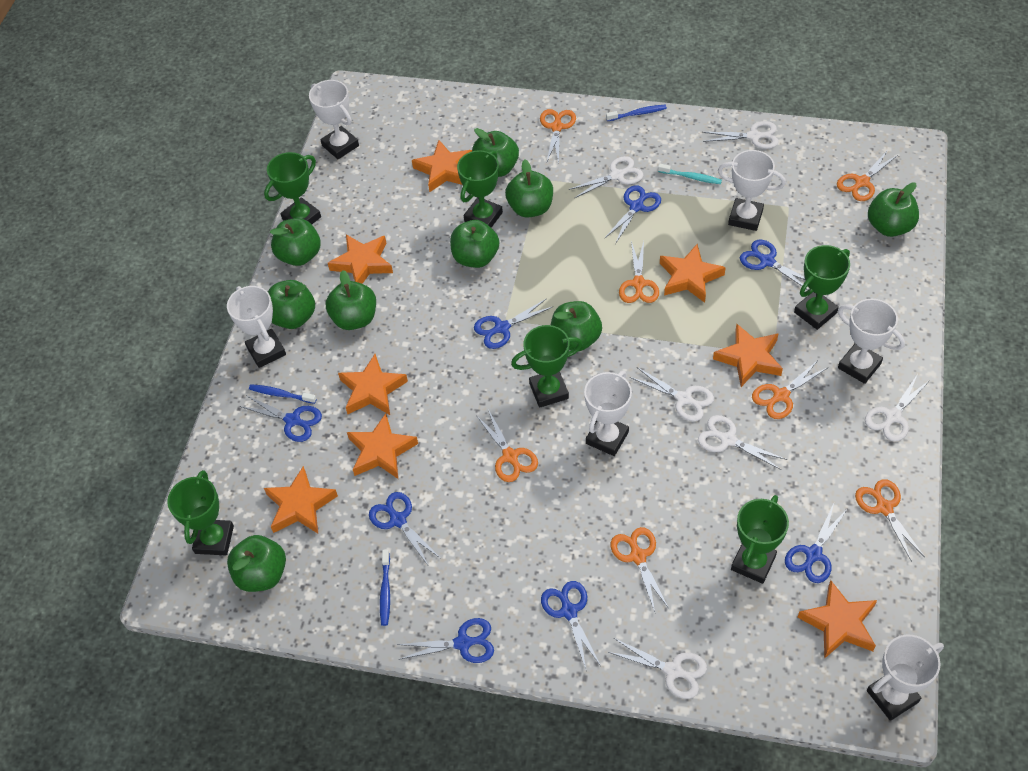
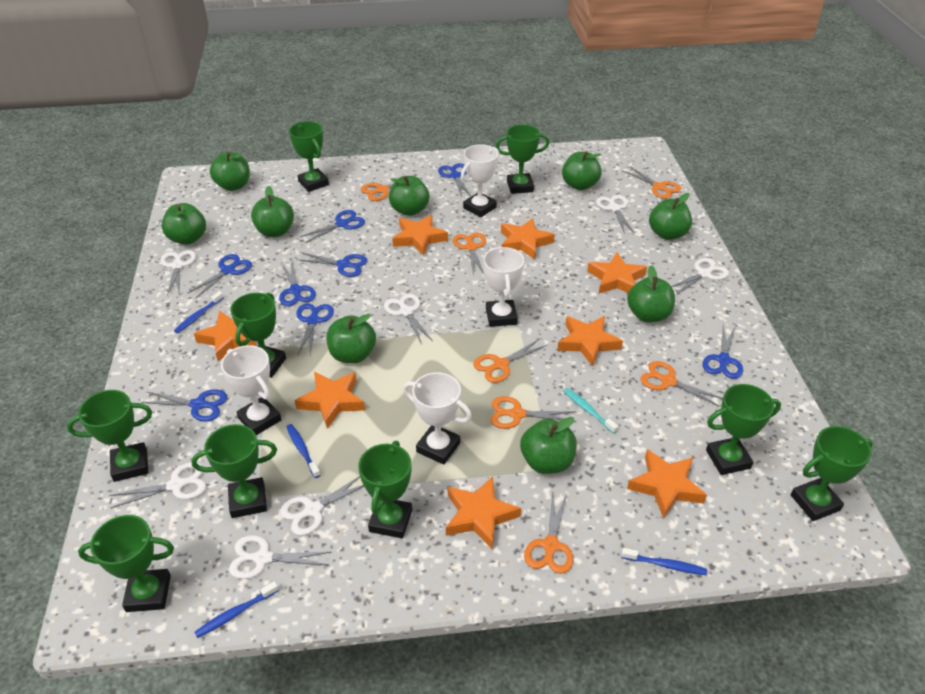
blue toothbrush: [249,384,317,404] [380,550,390,626] [606,105,667,121] = 3 -> [174,291,224,333] [194,581,279,638] [286,424,320,478] [621,548,707,575] = 4
green trophy: [167,470,234,555] [264,152,321,224] [457,150,503,228] [511,325,583,408] [731,495,789,584] [794,245,850,330] = 6 -> [67,390,152,482] [78,515,174,612] [191,424,277,518] [230,293,286,378] [289,121,329,192] [358,441,412,538] [496,125,550,194] [706,384,781,475] [791,426,873,521] = 9
white scissors: [568,156,644,198] [608,638,707,699] [630,367,714,422] [698,415,787,470] [702,121,779,149] [865,374,931,442] = 6 -> [109,462,206,508] [161,250,196,296] [229,535,331,579] [280,476,364,536] [384,294,433,344] [596,195,635,234] [671,258,729,296] = 7
white trophy: [227,286,286,368] [309,80,359,159] [584,371,632,456] [718,150,786,231] [838,299,905,384] [867,635,944,721] = 6 -> [221,345,282,435] [403,372,472,465] [461,144,500,217] [483,247,524,327] = 4

